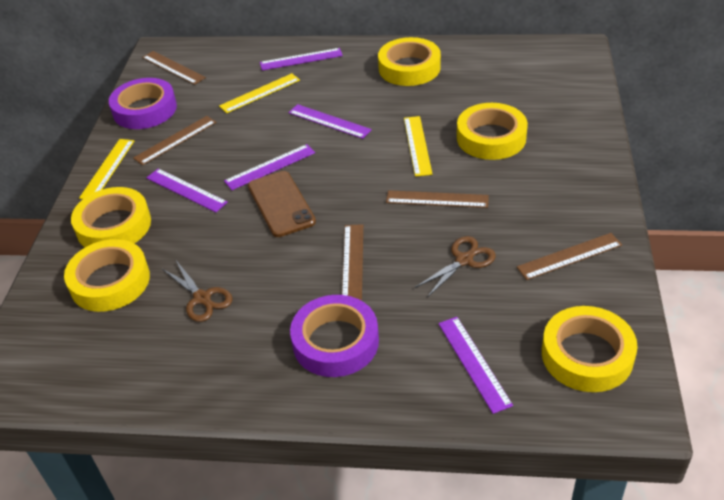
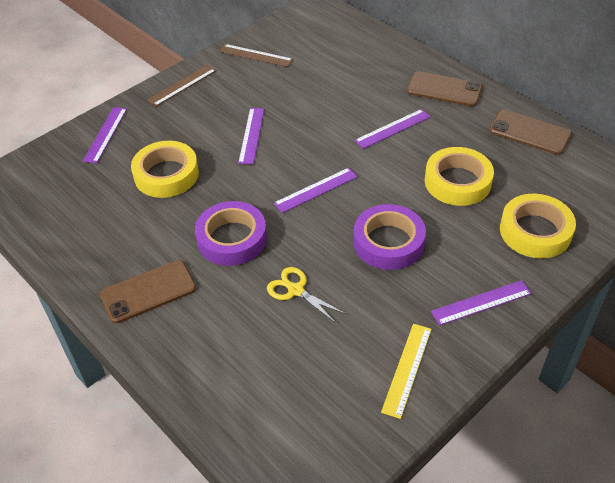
brown phone: [248,171,316,237] = 1 -> [100,260,196,324] [407,71,483,107] [489,110,572,155] = 3
brown ruler: [133,116,216,165] [142,51,206,85] [342,224,363,301] [386,190,489,208] [517,233,622,280] = 5 -> [147,65,216,107] [219,44,293,67] = 2
brown scissors: [162,261,233,322] [415,236,496,297] = 2 -> none = 0
yellow ruler: [79,139,134,199] [219,73,300,113] [404,116,433,177] = 3 -> [381,324,432,419] = 1
yellow scissors: none = 0 -> [267,267,346,324] = 1
yellow tape: [64,239,150,312] [71,187,151,247] [378,37,441,86] [457,103,528,160] [542,306,638,392] = 5 -> [131,141,199,198] [425,147,494,206] [500,194,576,258] = 3

